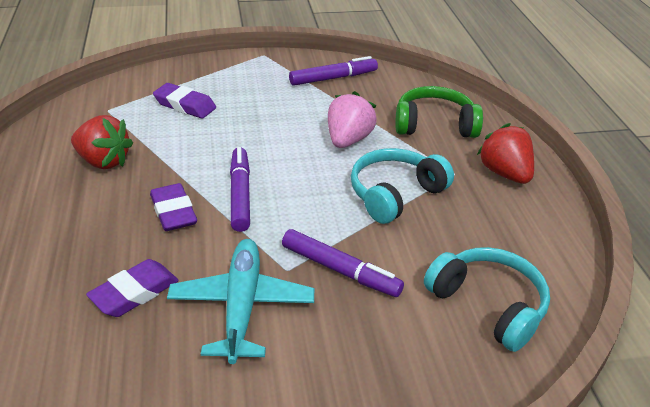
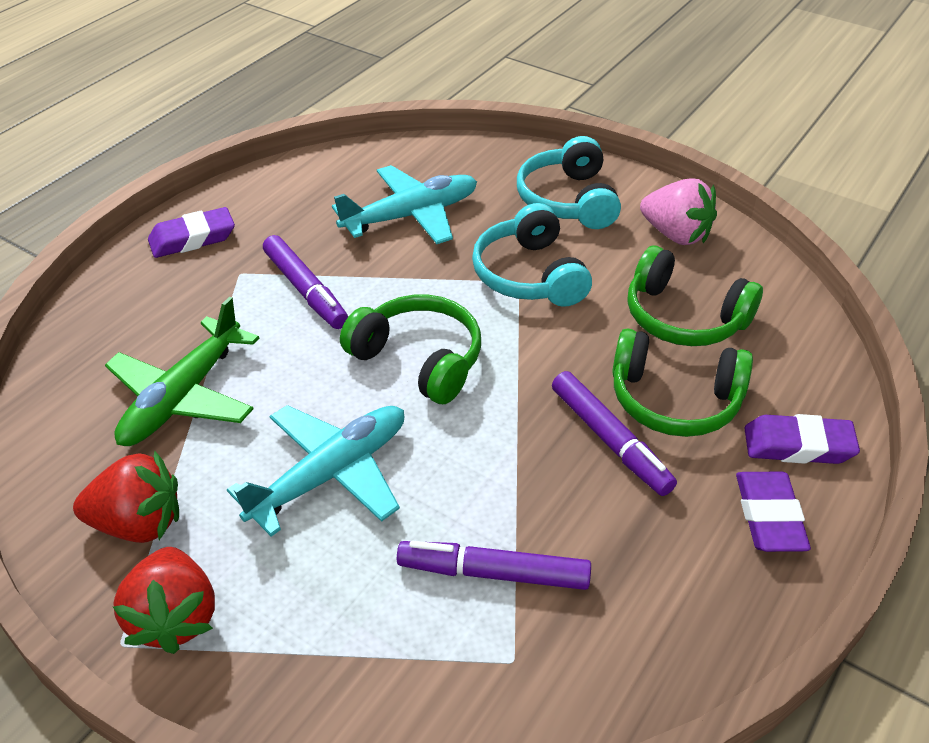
green headphones: [395,86,483,138] = 1 -> [340,295,481,404] [612,328,753,437] [627,245,763,346] = 3
green plane: none = 0 -> [105,297,259,446] = 1
turquoise plane: [167,239,314,364] = 1 -> [227,405,405,536] [332,165,477,244] = 2

